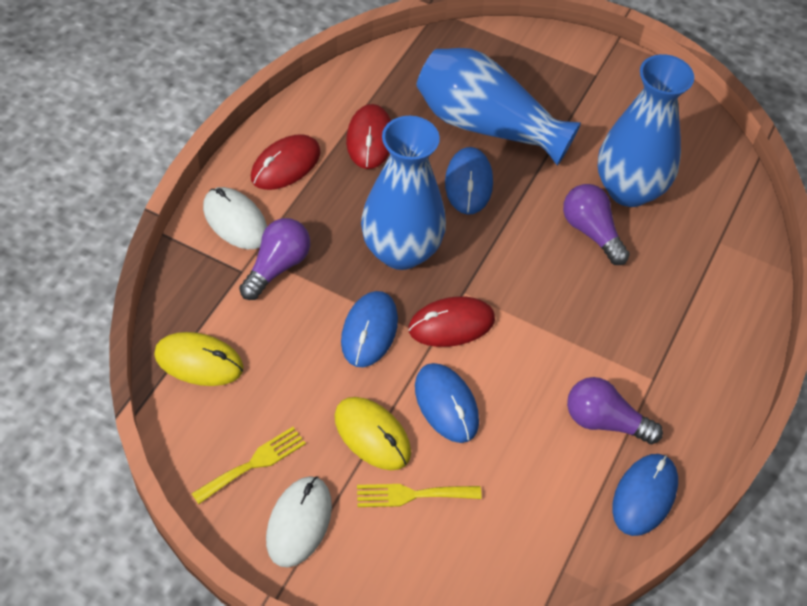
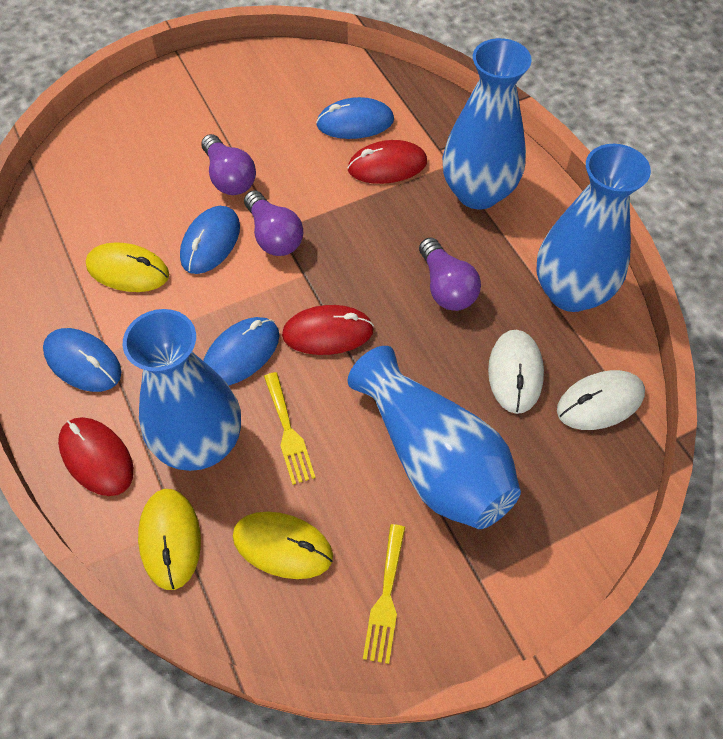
blue vase: [361,116,446,270] [416,48,581,166] [598,54,694,207] = 3 -> [123,309,241,471] [348,346,521,529] [443,38,532,209] [537,144,651,312] = 4
yellow mouse: [154,332,244,386] [334,397,411,470] = 2 -> [86,242,169,292] [138,489,201,590] [233,511,333,579] = 3

